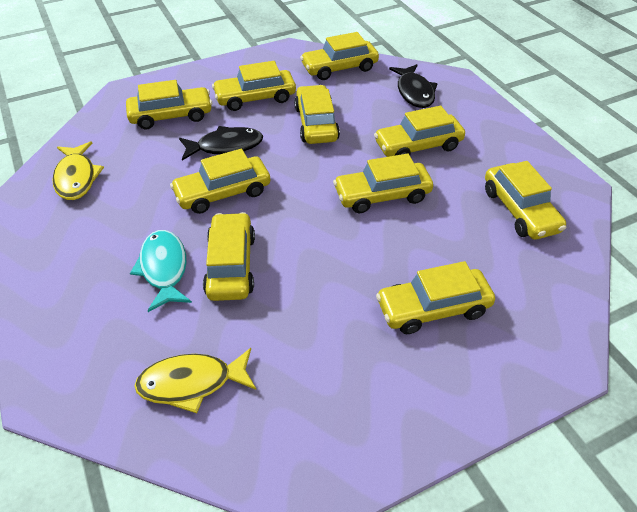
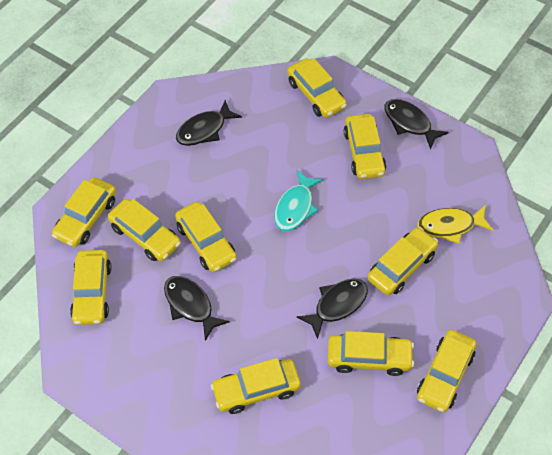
black fish: [179,126,263,161] [389,64,438,108] = 2 -> [164,276,230,341] [176,100,242,146] [297,278,368,339] [384,99,449,150] = 4
yellow fish: [52,141,104,200] [135,348,256,413] = 2 -> [417,206,493,244] = 1

